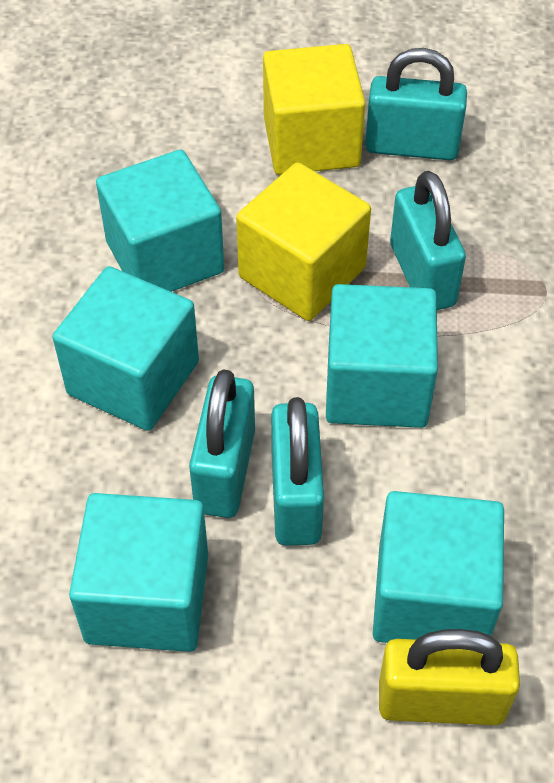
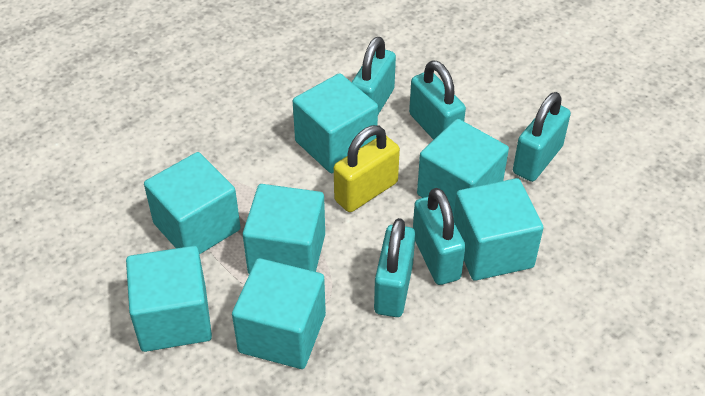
turquoise cube: [53,266,199,431] [69,493,208,652] [96,150,224,292] [326,284,438,428] [373,491,504,643] = 5 -> [126,246,212,352] [144,152,240,254] [232,258,326,369] [243,184,325,274] [293,73,378,173] [417,119,509,217] [453,178,543,281] = 7
turquoise padlock: [189,370,255,518] [271,397,324,546] [365,48,467,160] [390,171,466,310] = 4 -> [352,37,396,114] [374,218,415,317] [409,60,466,140] [413,188,466,285] [513,92,571,182] = 5
yellow cube: [236,162,371,321] [263,44,365,175] = 2 -> none = 0

